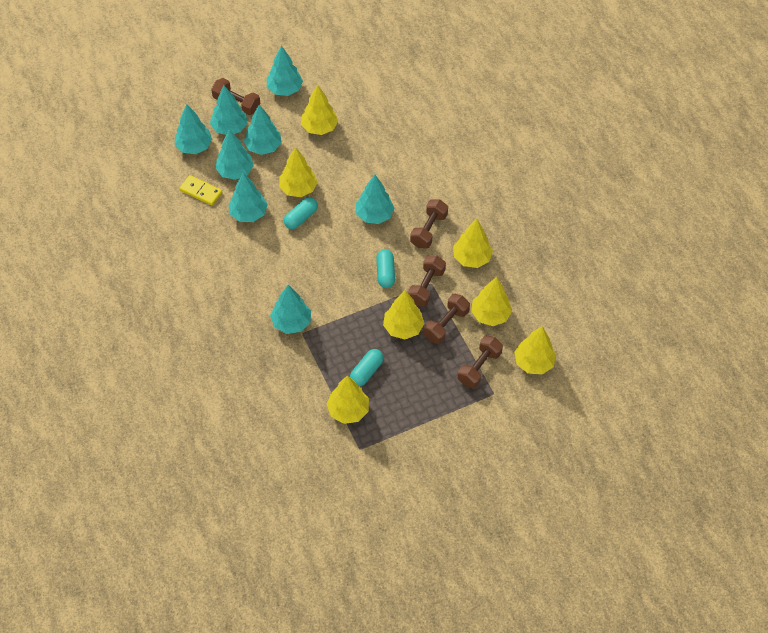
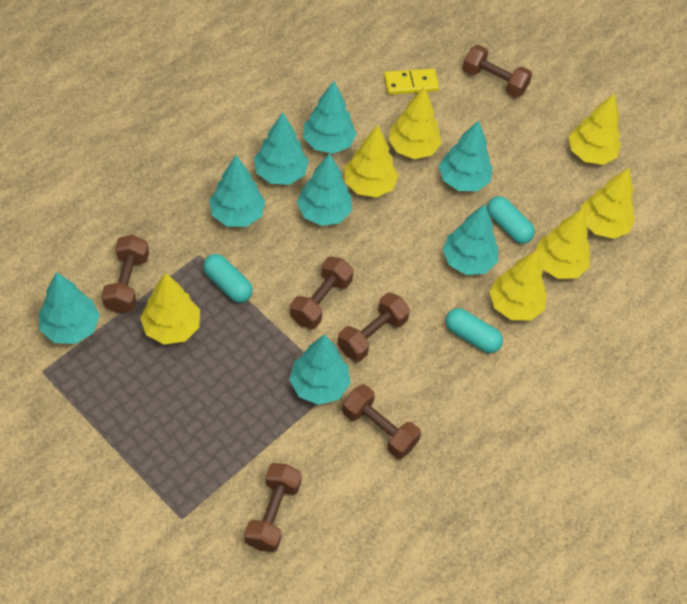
brown dumbbell: [211,78,260,115] [408,255,446,307] [410,199,448,249] [423,294,470,344] [457,336,503,388] = 5 -> [101,235,149,313] [244,463,302,552] [290,256,354,329] [337,292,410,362] [342,384,421,459] [462,45,532,98] = 6

